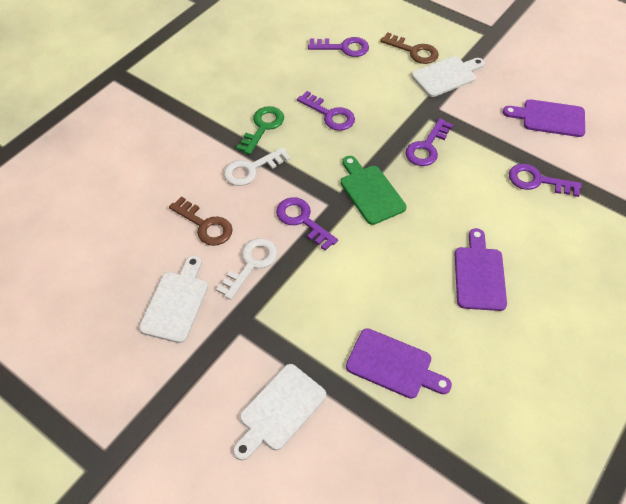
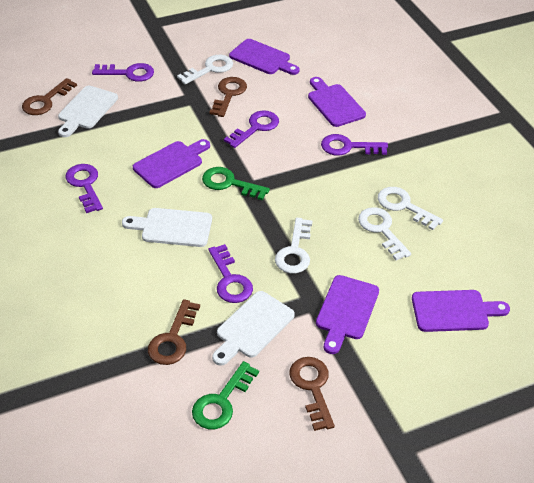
brown key: [169,196,233,246] [380,32,439,64] = 2 -> [22,78,77,115] [148,299,200,365] [210,77,247,117] [289,357,335,431] = 4
green cutting board: [341,156,406,225] = 1 -> none = 0
green key: [236,106,284,155] = 1 -> [192,361,259,429] [202,167,270,200] = 2
purple cutting board: [346,328,452,399] [455,228,507,311] [503,99,585,137] = 3 -> [133,139,210,188] [229,39,299,75] [308,77,366,127] [316,275,379,354] [412,290,510,332] = 5
white key: [216,238,278,300] [224,147,291,186] = 2 -> [177,55,233,84] [275,218,313,273] [358,207,411,260] [378,187,443,230] = 4

